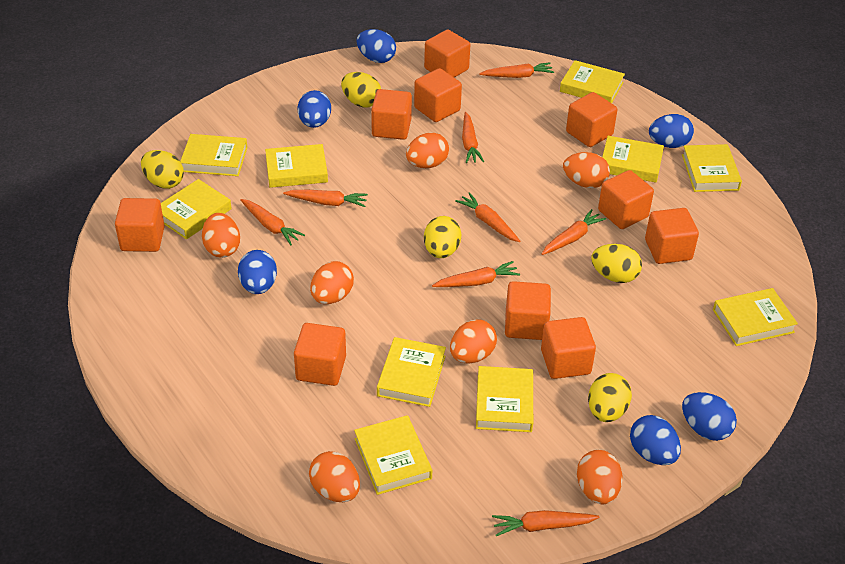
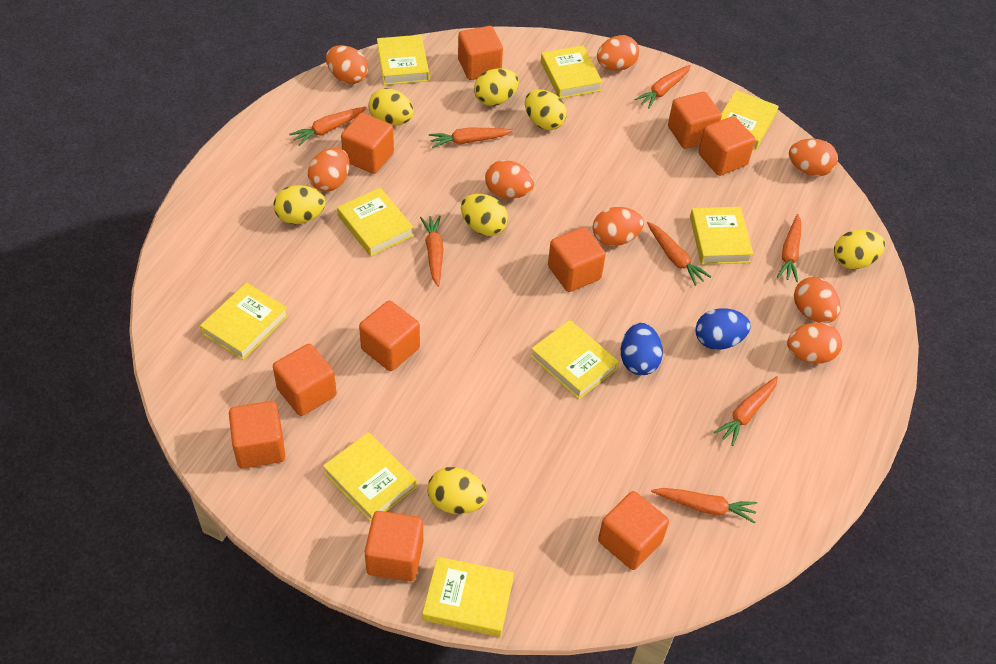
blue egg: [238,250,277,294] [297,90,331,128] [357,29,396,63] [630,415,681,465] [649,114,694,148] [682,392,737,441] = 6 -> [621,323,663,375] [695,308,751,350] = 2
orange egg: [202,213,240,258] [309,451,360,502] [310,261,354,304] [406,132,449,168] [450,319,497,363] [563,152,610,188] [577,450,622,504] = 7 -> [308,147,350,192] [326,45,368,84] [485,160,534,199] [593,207,644,246] [597,35,639,71] [787,322,842,364] [789,139,838,176] [794,277,841,323] = 8
yellow book: [161,179,232,239] [180,134,248,176] [265,144,328,188] [354,415,432,495] [377,337,446,407] [476,366,533,432] [560,60,625,103] [602,136,664,183] [682,144,742,192] [713,288,798,346] = 10 -> [200,283,288,360] [323,432,417,522] [337,188,414,256] [377,35,429,85] [422,557,514,637] [530,320,619,399] [541,45,603,99] [690,207,753,265] [721,90,779,150] = 9
yellow egg: [141,150,184,189] [341,72,381,108] [424,216,461,258] [588,373,632,422] [591,244,642,283] = 5 -> [273,185,326,224] [368,88,414,126] [427,467,487,514] [461,194,508,236] [474,68,519,106] [525,89,567,130] [834,229,885,269] = 7

